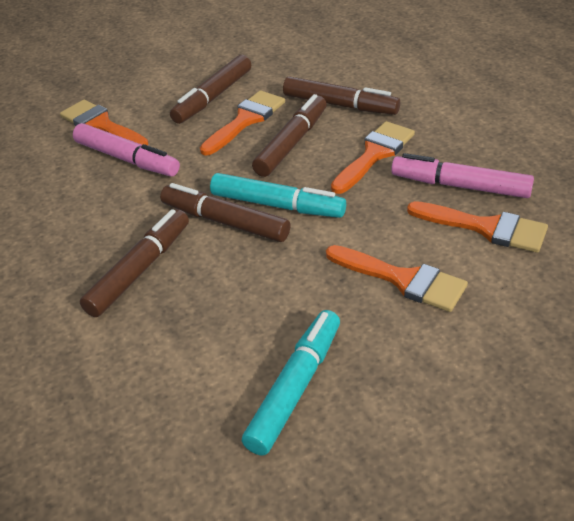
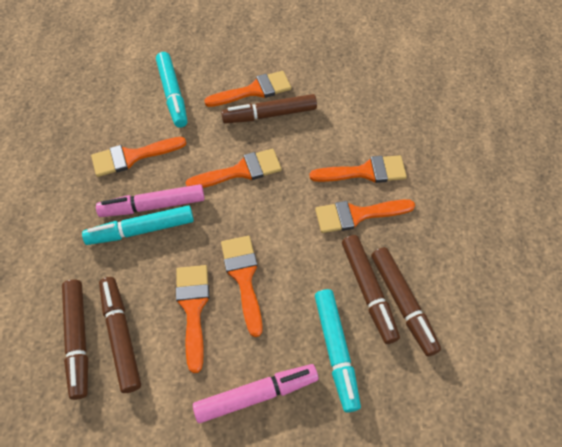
orange brush: [60,100,149,145] [200,90,285,156] [326,245,468,312] [331,121,415,194] [407,201,548,253] = 5 -> [91,137,186,177] [176,265,209,373] [186,149,282,188] [204,71,291,107] [221,236,263,337] [309,155,407,183] [315,199,415,233] = 7
turquoise marker: [210,173,346,218] [242,310,340,455] = 2 -> [82,205,194,245] [156,52,187,128] [315,289,361,413] = 3

